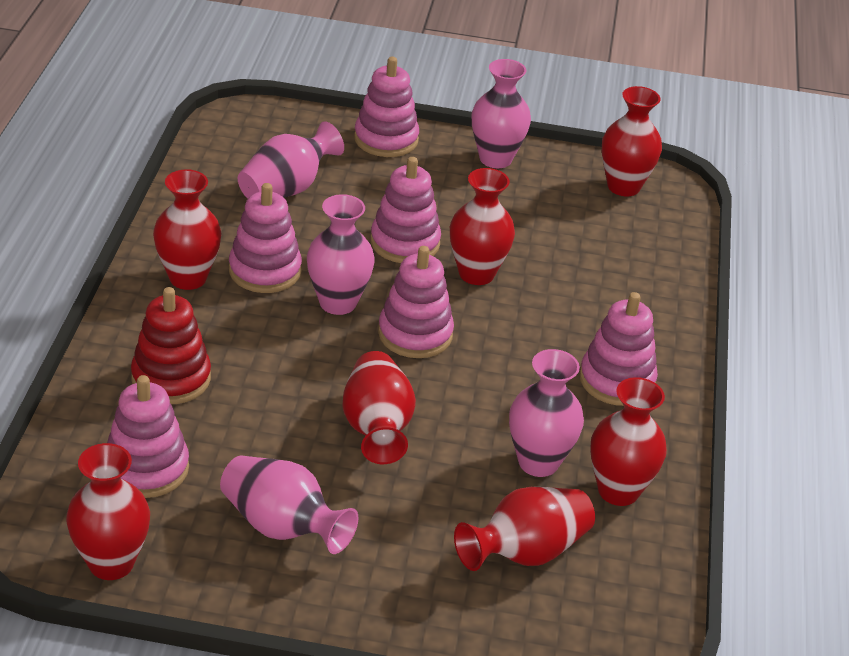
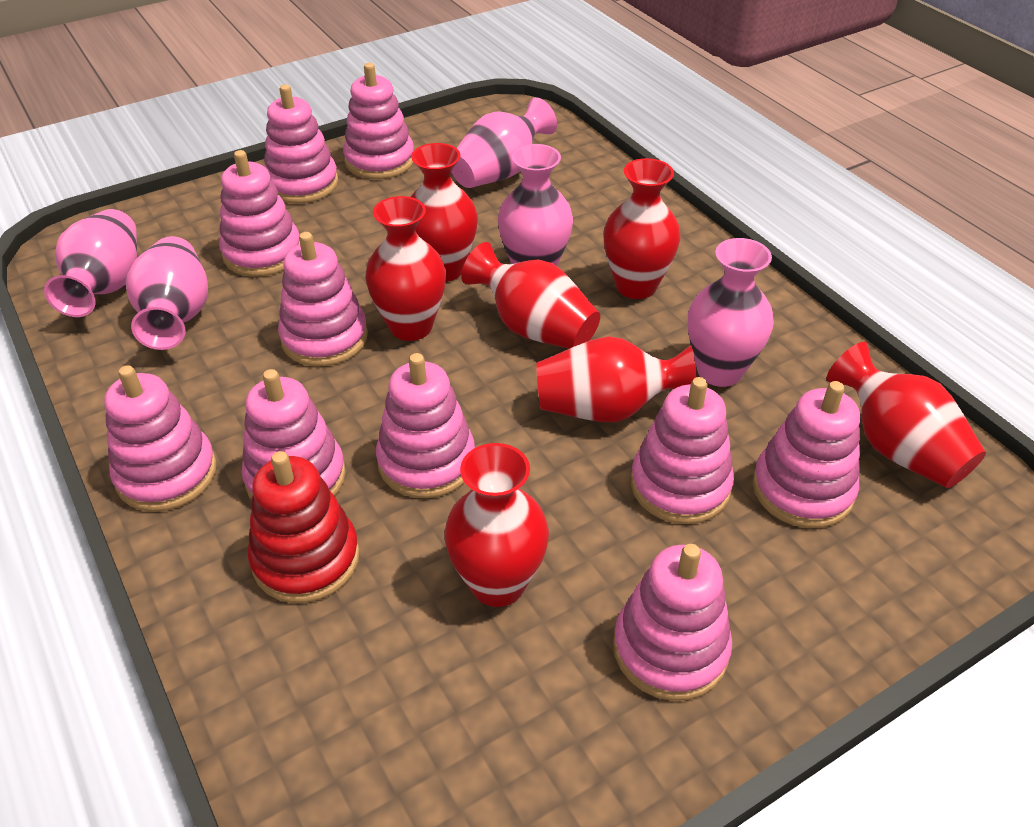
pink stacking toy: [107,375,189,498] [229,183,302,293] [354,57,419,157] [370,157,441,263] [378,246,454,358] [579,292,658,406] = 6 -> [104,365,217,512] [219,150,300,277] [242,369,346,500] [264,84,338,204] [278,232,368,366] [343,63,414,179] [376,353,475,498] [613,544,732,701] [631,377,734,524] [753,381,860,528] = 10

